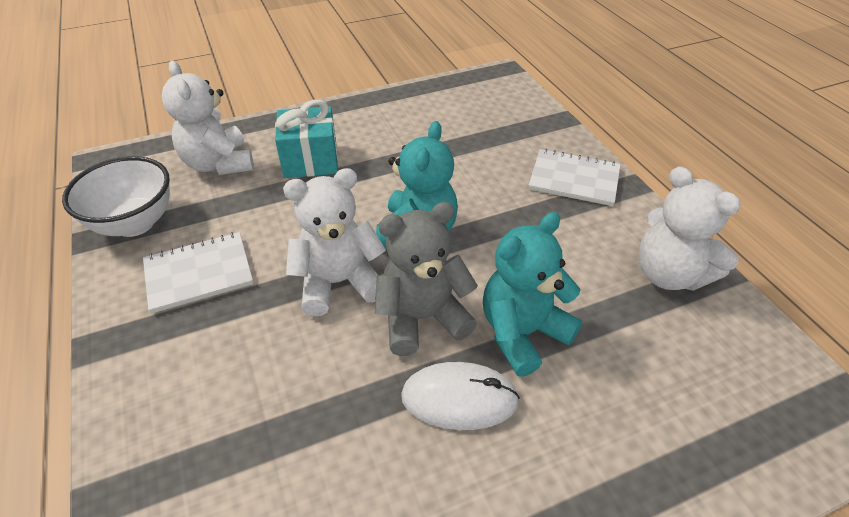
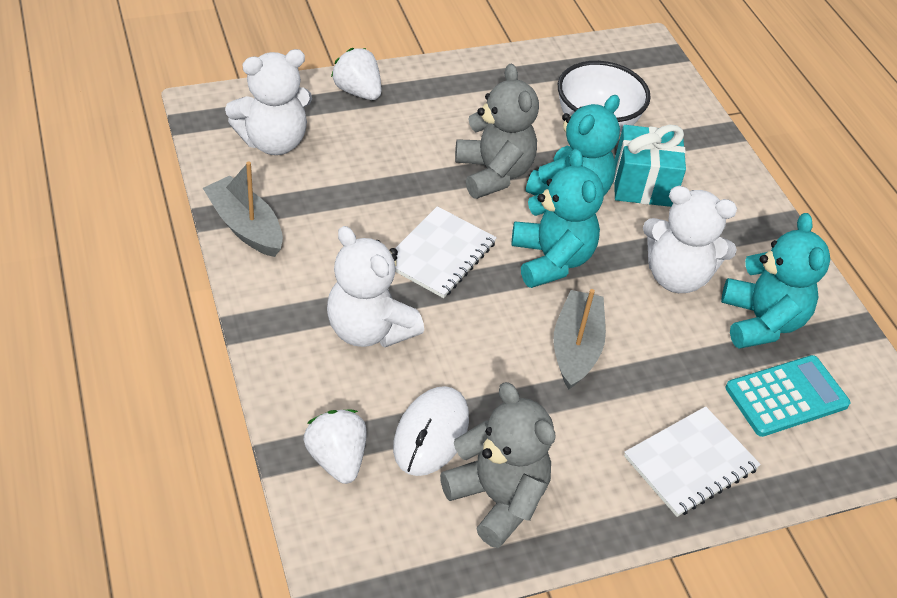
grey boat: none = 0 -> [203,161,283,257] [553,289,606,389] = 2
grey teddy bear: [375,202,478,356] = 1 -> [440,382,556,548] [455,64,539,199] = 2
turquoise calculator: none = 0 -> [726,355,850,437] = 1
turquoise teddy bear: [376,121,458,248] [483,212,582,377] = 2 -> [511,149,604,288] [526,95,620,196] [721,213,830,349] = 3
white strawberry: none = 0 -> [304,410,367,484] [331,48,381,100] = 2

